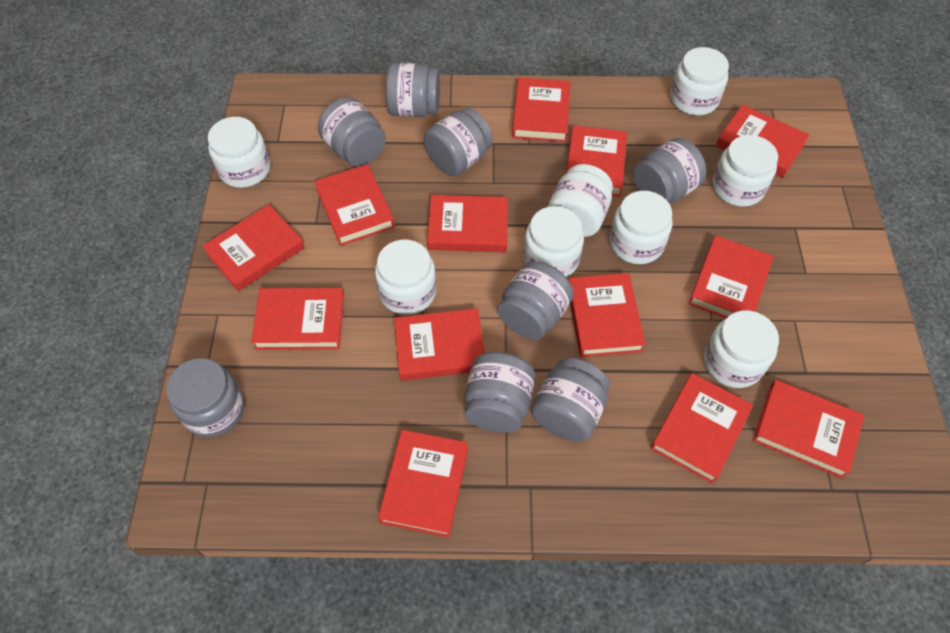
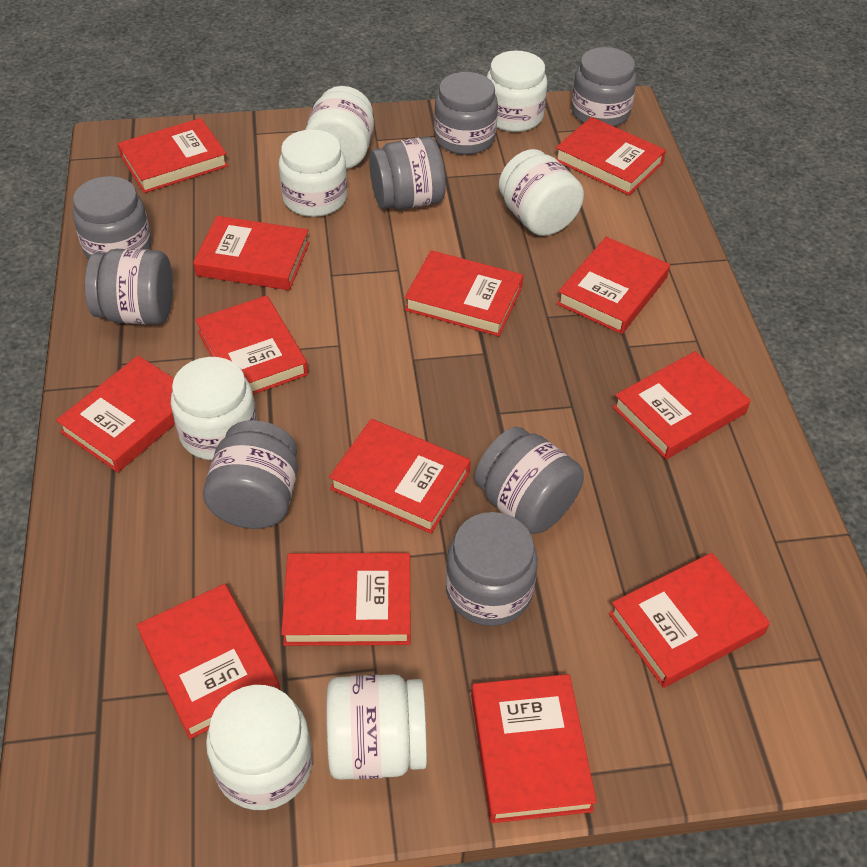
white jar: [208,117,270,188] [375,240,436,315] [524,206,584,277] [548,164,613,237] [609,191,672,264] [670,47,729,115] [704,311,779,388] [712,135,778,207] = 8 -> [171,357,257,460] [206,685,313,810] [279,129,347,217] [305,86,374,169] [326,674,427,780] [487,51,548,132] [499,149,584,236] = 7

